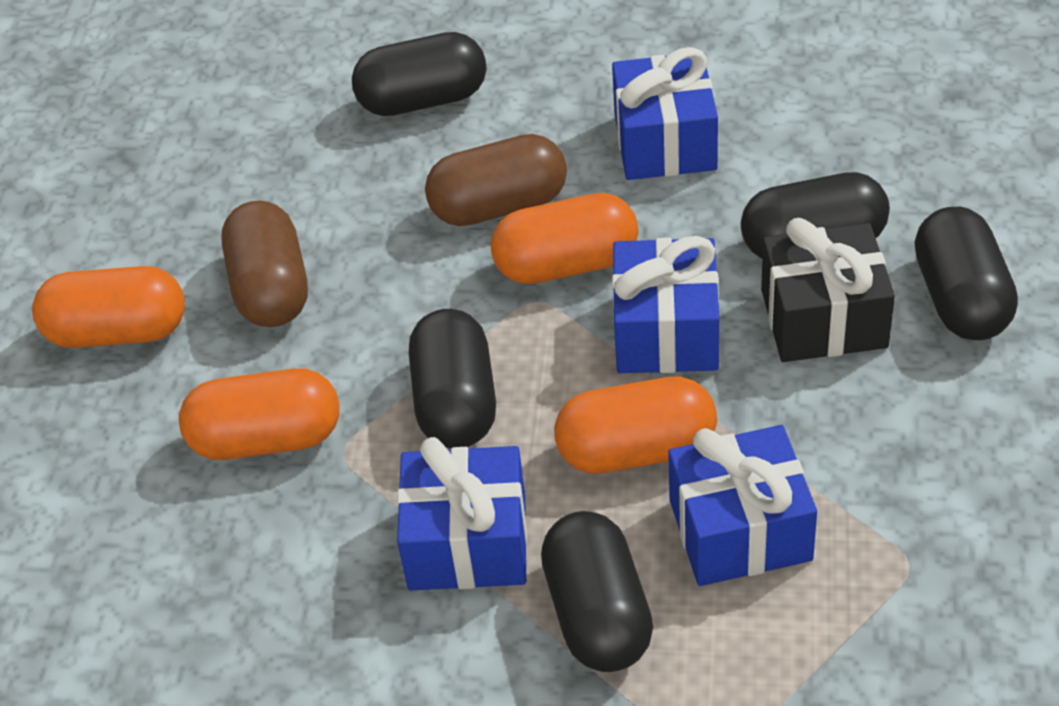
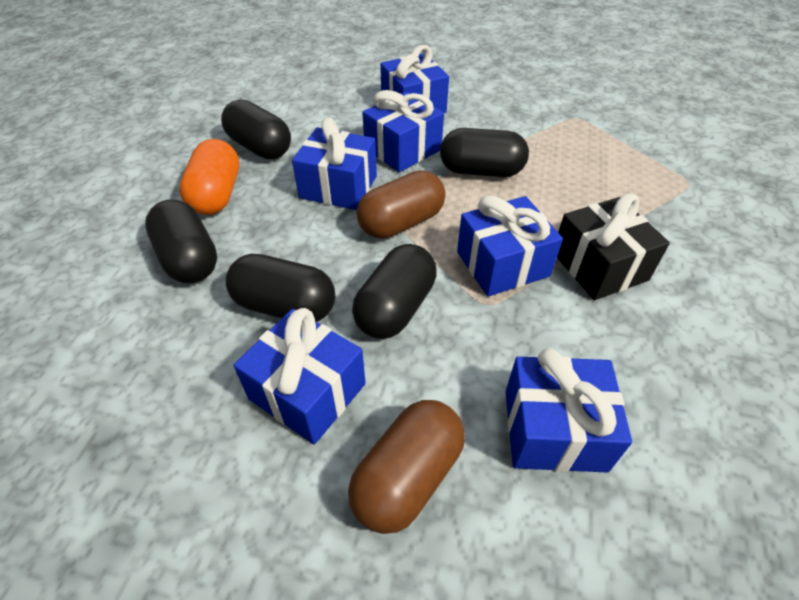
blue gift: [397,437,527,591] [612,47,718,180] [612,236,719,373] [668,425,817,586] = 4 -> [234,308,366,445] [292,117,377,210] [362,90,444,172] [380,45,449,113] [457,195,563,297] [505,348,632,472] = 6
orange capsule: [32,266,185,348] [179,368,339,460] [491,193,638,284] [554,377,717,474] = 4 -> [179,139,239,215] = 1

